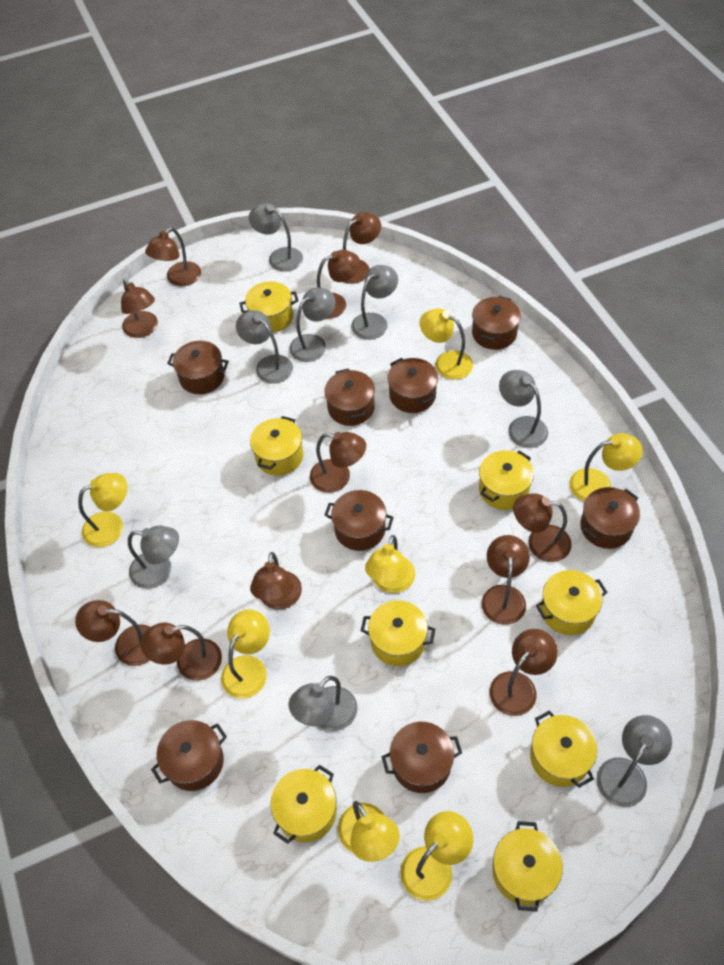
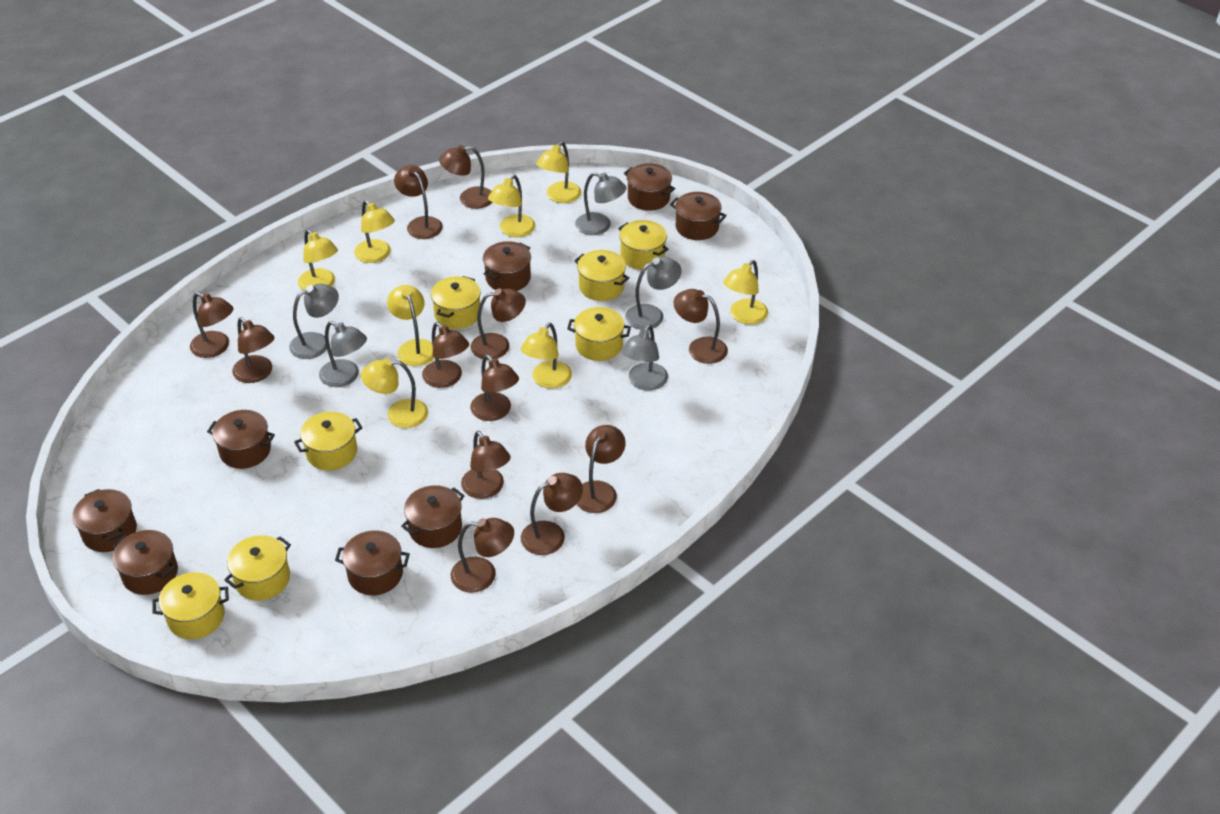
brown lamp: [75,600,150,666] [121,279,158,338] [140,623,222,681] [145,227,201,286] [250,552,302,610] [310,432,366,493] [317,250,360,319] [343,212,381,284] [481,535,530,625] [490,629,558,716] [513,493,572,562] = 11 -> [190,292,234,358] [232,317,275,383] [394,165,443,239] [422,322,469,388] [439,145,492,209] [451,518,514,593] [461,431,511,499] [470,354,519,421] [471,288,526,360] [521,473,583,555] [577,425,626,513] [673,289,728,364] = 12
grey lamp: [128,526,179,589] [236,310,293,384] [249,203,303,272] [289,288,335,362] [289,676,357,731] [351,265,398,340] [499,370,548,448] [597,715,672,807] = 8 -> [289,284,339,359] [319,321,367,387] [575,172,626,235] [621,324,668,391] [625,257,682,330] = 5
yellow lamp: [78,473,127,547] [221,610,270,699] [338,801,400,862] [365,535,415,593] [400,811,473,901] [420,309,473,380] [569,433,643,501] = 7 -> [298,229,338,290] [354,200,395,263] [361,358,428,428] [387,285,434,366] [488,175,536,237] [521,323,572,389] [536,142,581,203] [723,260,768,325] = 8
yellow pot: [240,282,298,333] [250,416,303,476] [271,765,337,844] [361,600,435,666] [479,450,534,510] [492,821,563,912] [530,711,597,788] [536,570,608,635] = 8 -> [152,572,229,639] [224,535,291,601] [294,411,362,470] [431,276,481,329] [567,307,631,361] [574,250,629,301] [618,220,669,270] = 7

